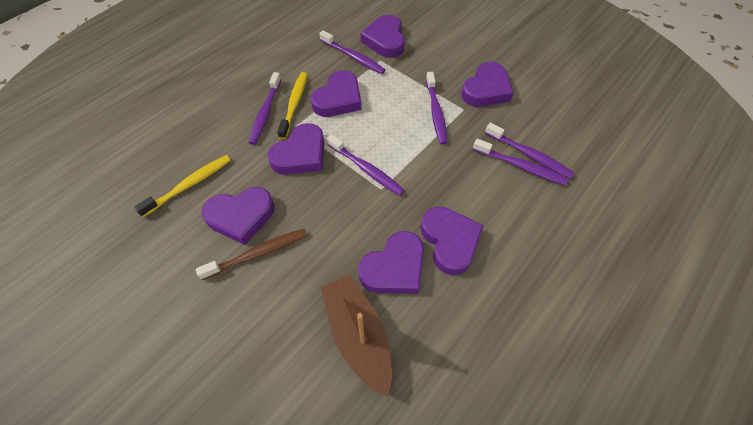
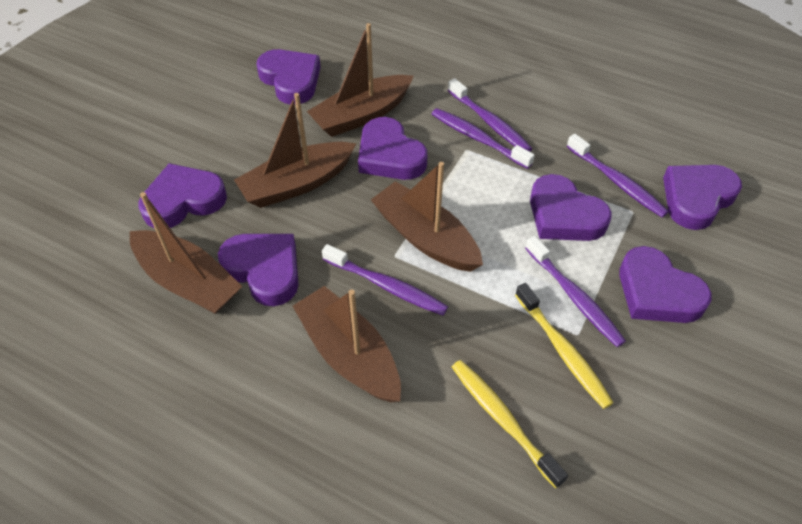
brown boat: [321,274,392,397] = 1 -> [130,192,242,314] [234,93,356,208] [293,286,401,402] [307,23,413,137] [371,162,483,272] = 5
brown toothbrush: [196,229,307,280] = 1 -> none = 0
purple toothbrush: [249,72,281,145] [319,30,386,74] [327,134,405,196] [426,72,447,145] [473,139,569,186] [485,122,574,179] = 6 -> [322,244,448,316] [432,108,535,169] [448,78,532,152] [525,236,626,347] [567,134,669,218] = 5

